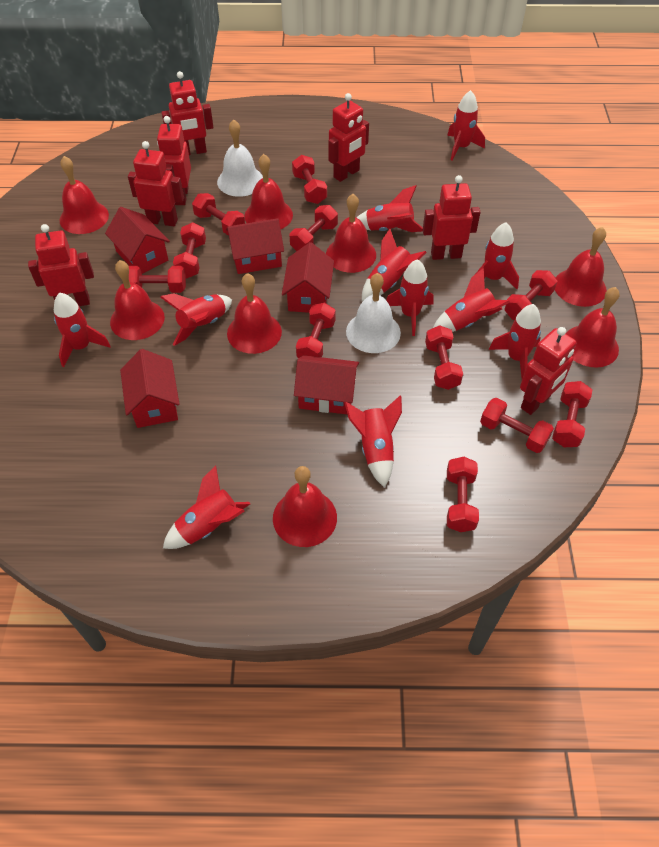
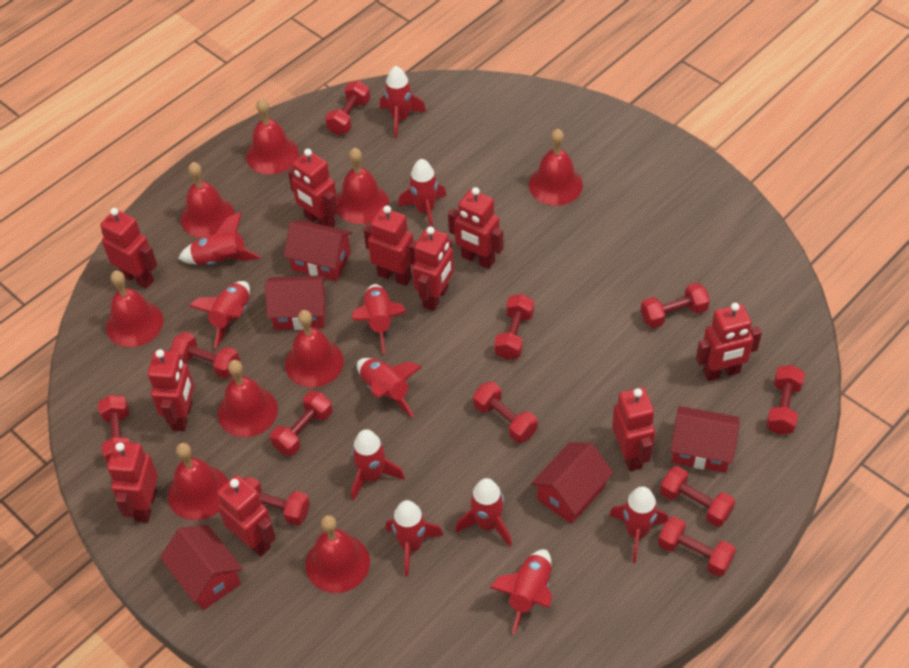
red bell: [59,156,109,234] [110,260,165,340] [227,273,282,354] [244,154,293,229] [273,466,337,547] [326,194,376,273] [555,227,607,307] [566,287,619,368] = 8 -> [106,270,163,347] [168,443,228,520] [181,162,235,238] [218,360,278,437] [246,99,299,174] [285,310,344,387] [305,515,370,593] [337,148,389,224] [529,129,583,206] = 9
red robot: [28,224,94,306] [128,141,184,226] [157,116,191,205] [161,71,213,155] [328,93,369,182] [423,175,481,260] [520,327,576,415] = 7 -> [100,208,157,289] [107,442,158,523] [148,349,194,431] [217,475,276,557] [288,149,338,227] [364,205,417,286] [412,227,454,311] [448,187,503,269] [612,387,655,471] [696,303,762,381] = 10
white bell: [217,119,263,197] [346,273,401,353] = 2 -> none = 0

